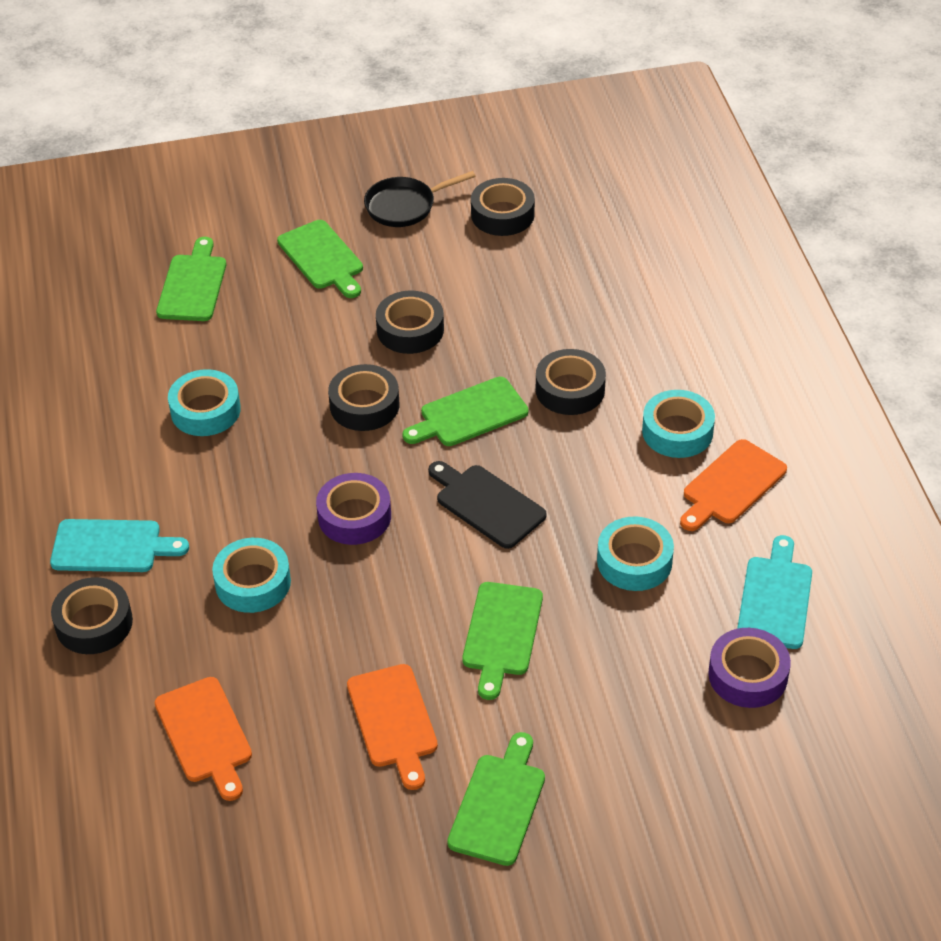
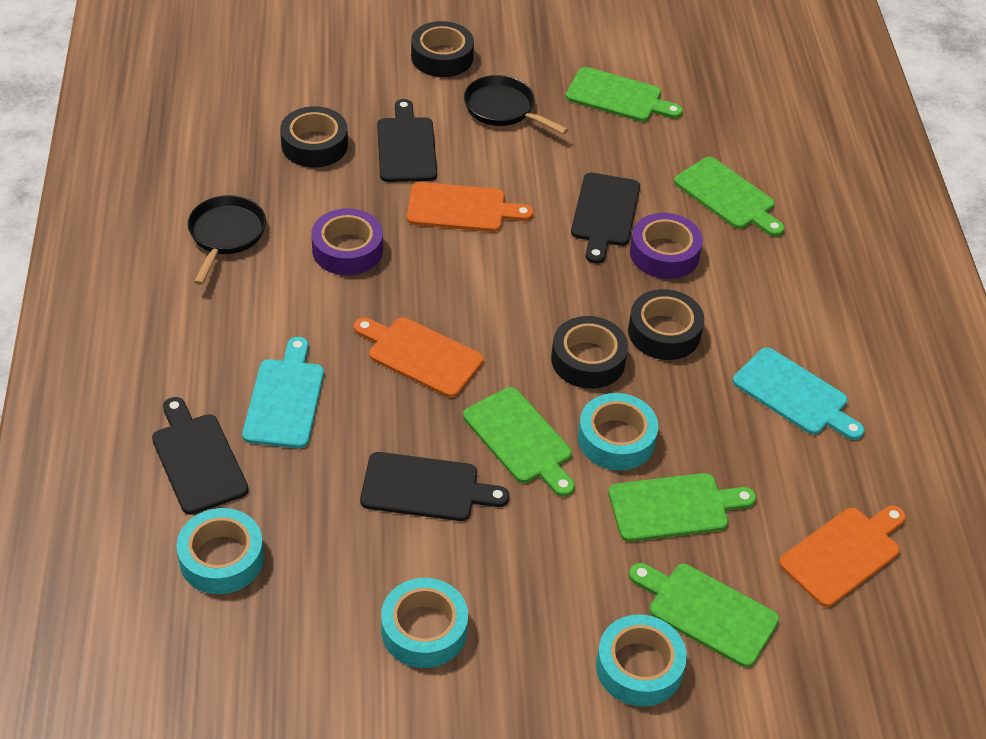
black cutting board: [428,461,547,549] = 1 -> [152,397,249,515] [360,452,510,521] [377,99,437,182] [571,173,640,264] = 4
black pan: [364,171,476,227] = 1 -> [188,195,266,285] [464,75,568,134] = 2
black tape: [51,577,133,654] [328,364,399,431] [376,291,444,354] [471,178,535,236] [536,349,606,415] = 5 -> [280,106,348,167] [411,21,474,77] [551,316,628,389] [628,289,704,360] = 4

